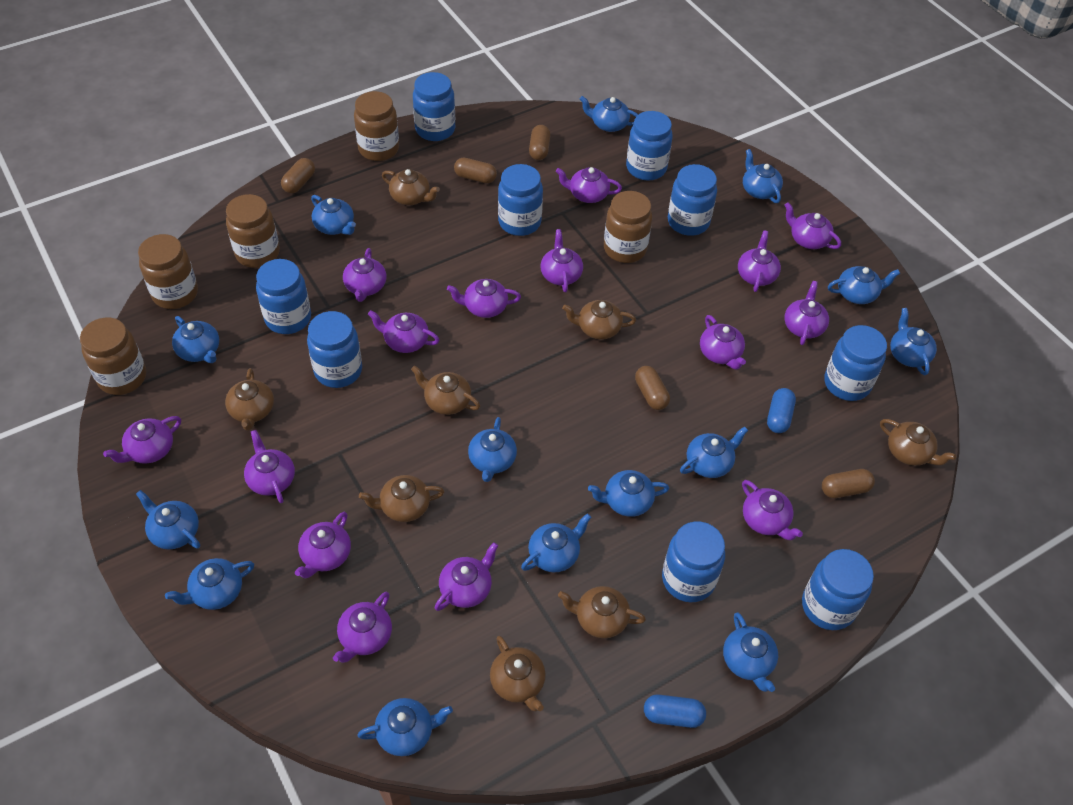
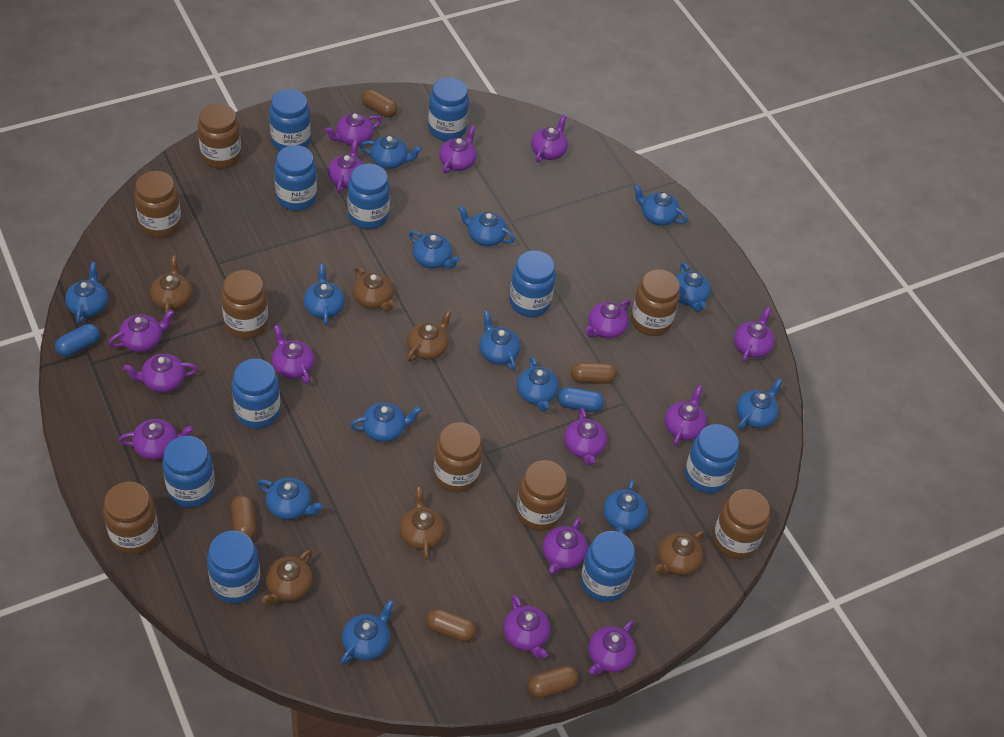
blue jar: [256,259,311,334] [307,311,362,388] [413,72,455,141] [498,164,543,236] [626,111,673,180] [662,521,725,602] [668,164,717,236] [802,549,874,630] [824,325,887,401] = 9 -> [162,436,215,508] [207,531,260,604] [232,359,280,429] [269,89,311,151] [274,145,317,211] [348,164,390,229] [428,78,469,141] [509,250,556,317] [581,531,635,602] [685,424,739,493] = 10
brown jar: [80,318,146,395] [138,234,198,309] [226,194,280,268] [354,91,399,161] [604,191,652,263] = 5 -> [103,482,159,554] [134,171,181,238] [198,103,241,169] [221,270,268,339] [433,422,483,493] [516,460,568,531] [631,269,680,336] [713,489,770,559] = 8
brown teapot: [225,368,274,431] [359,475,444,522] [382,169,440,205] [411,365,480,415] [490,636,546,711] [558,586,646,638] [562,300,636,340] [880,419,956,466] = 8 -> [150,255,192,313] [261,549,313,605] [353,267,395,311] [400,487,445,560] [407,310,452,362] [655,530,705,575] = 6

